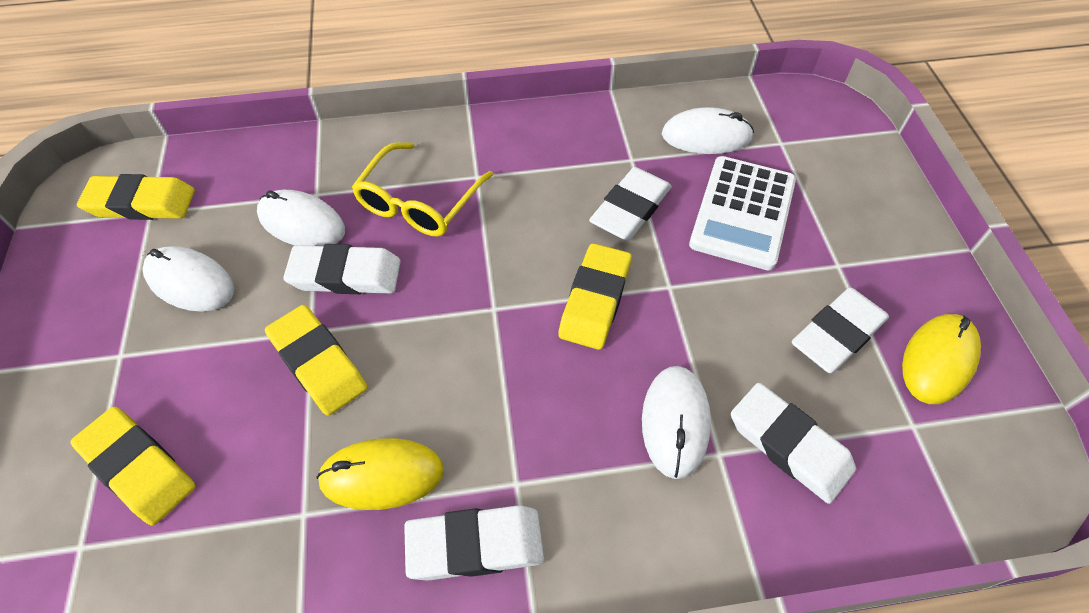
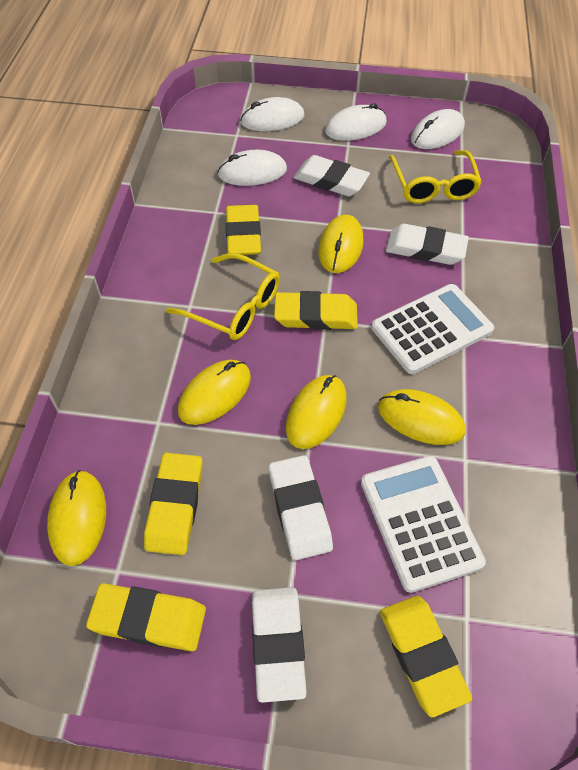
white calculator: [689,156,796,271] = 1 -> [361,456,486,593] [372,284,494,374] = 2
white eraser: [283,244,401,294] [404,505,544,581] [589,167,672,240] [731,383,856,504] [792,287,889,373] = 5 -> [252,587,307,703] [269,455,333,560] [293,155,370,196] [386,224,469,265] = 4
yellow eraser: [70,406,195,526] [77,174,195,220] [265,305,367,416] [558,243,632,350] = 4 -> [86,583,206,651] [144,453,202,555] [226,205,261,255] [274,291,358,330] [380,596,472,717] = 5
yellow glasses: [352,142,493,237] = 1 -> [166,253,280,340] [389,150,482,203] = 2
yellow mouse: [316,438,444,510] [902,314,981,404] = 2 -> [47,470,106,566] [178,360,251,425] [286,375,347,449] [318,215,364,273] [378,389,465,445] = 5

